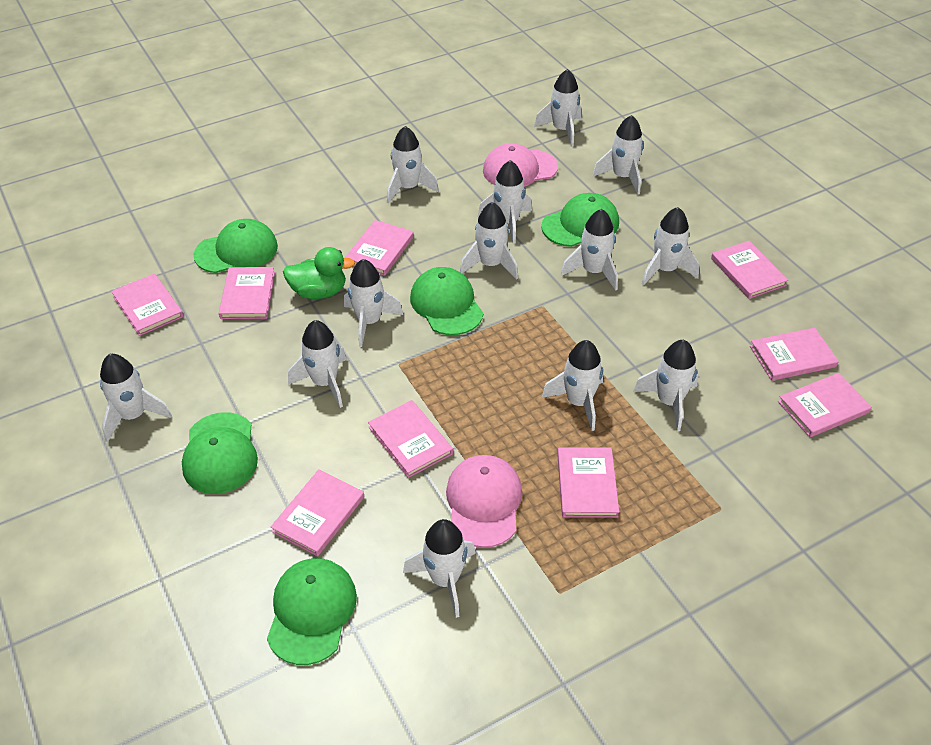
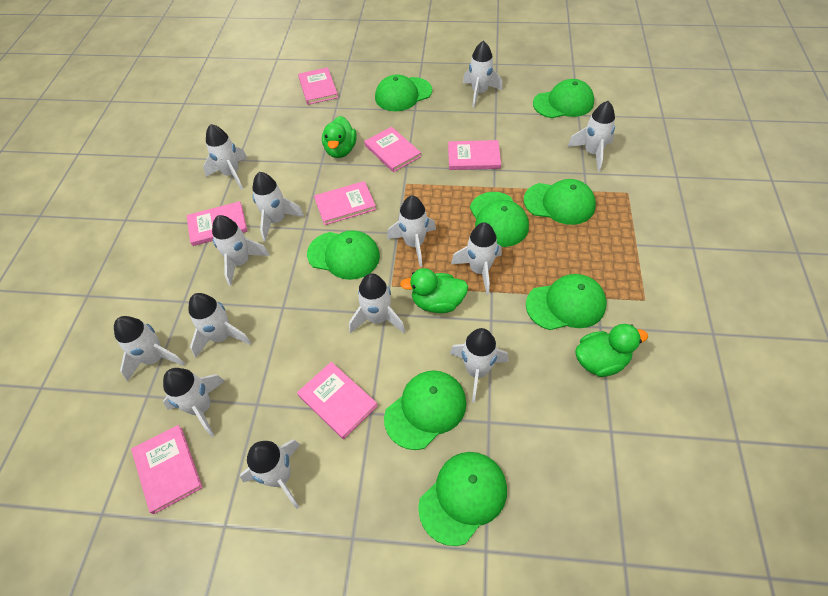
green cap: [182,412,258,494] [194,219,278,273] [267,558,357,665] [410,267,483,335] [541,193,619,247] = 5 -> [307,230,380,280] [375,74,432,111] [384,370,467,450] [418,452,507,546] [470,192,529,247] [524,179,596,225] [526,274,606,330] [533,79,594,118] = 8
green duck: [283,247,355,299] = 1 -> [322,116,357,158] [400,268,468,313] [575,324,648,377] = 3
pink book: [111,273,184,336] [219,267,275,319] [271,470,364,556] [345,220,414,276] [368,400,453,478] [557,447,619,518] [711,241,788,299] [750,328,839,381] [778,373,872,437] = 9 -> [131,425,203,514] [186,201,247,246] [297,362,378,439] [298,68,338,105] [314,181,376,225] [364,127,421,172] [448,140,501,170] = 7
pink cap: [446,455,523,548] [483,143,558,187] = 2 -> none = 0

